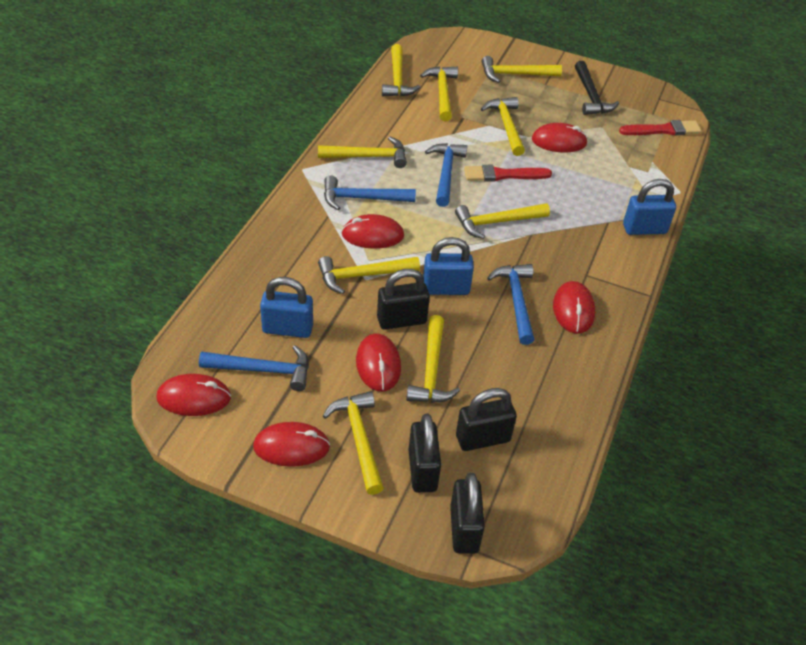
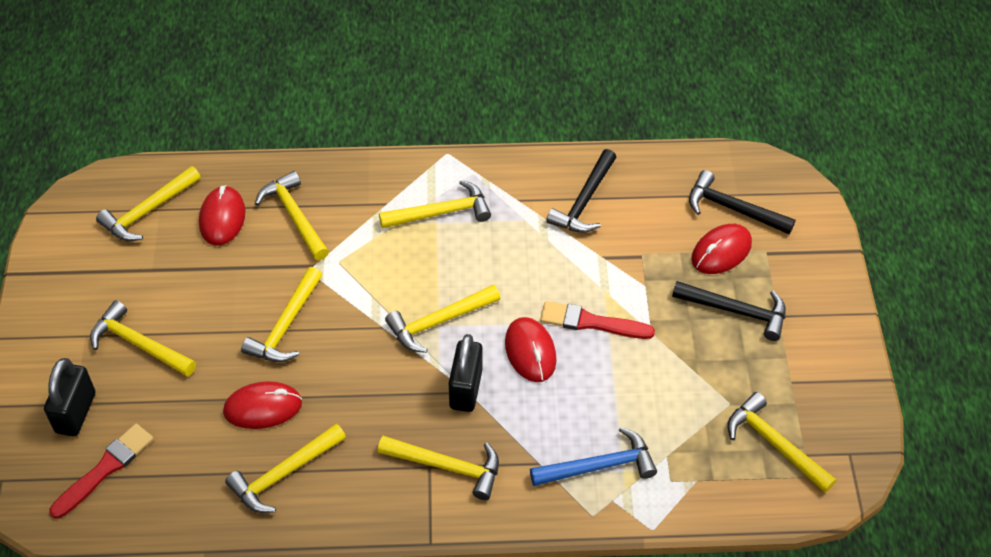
black hammer: [575,61,619,115] = 1 -> [546,149,616,233] [672,281,786,341] [689,170,796,234] = 3
black padlock: [377,269,430,330] [409,414,441,493] [450,473,485,554] [456,388,517,451] = 4 -> [44,358,96,436] [449,334,483,412] = 2
blue hammer: [199,345,309,391] [324,176,416,210] [425,143,467,207] [487,264,535,345] = 4 -> [530,427,657,486] = 1
blue padlock: [260,277,313,338] [423,237,474,295] [623,179,676,235] = 3 -> none = 0
red mouse: [156,374,231,416] [253,422,330,467] [341,214,404,249] [356,333,401,391] [532,123,588,152] [553,281,595,334] = 6 -> [199,185,245,246] [223,381,302,429] [505,317,557,382] [691,224,752,274] = 4

